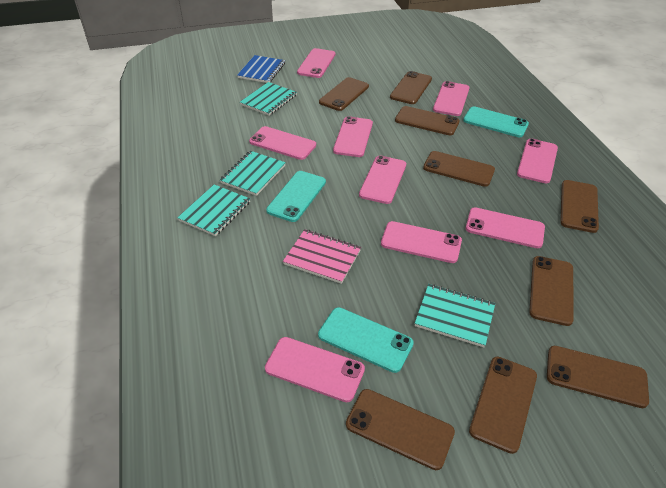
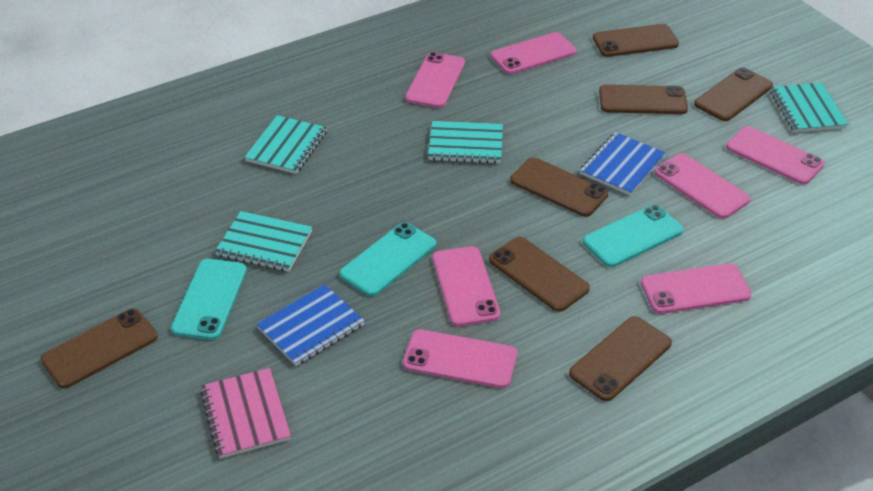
blue notebook: [237,55,285,83] = 1 -> [256,284,365,366] [580,132,666,196] = 2
brown phone: [319,77,369,111] [346,389,455,470] [390,71,432,104] [395,106,459,135] [423,151,495,187] [469,357,537,454] [529,256,574,326] [547,346,649,408] [560,180,599,233] = 9 -> [41,308,158,388] [489,237,590,312] [510,157,608,217] [569,316,672,401] [593,24,679,57] [599,84,688,114] [694,68,773,121] = 7
pink phone: [249,126,316,160] [265,337,365,402] [297,48,335,78] [333,116,373,157] [359,156,406,204] [381,221,462,263] [433,81,469,116] [466,208,545,248] [517,138,558,183] = 9 -> [403,329,517,388] [405,52,465,108] [433,246,500,326] [491,32,576,74] [641,263,752,314] [654,153,750,219] [726,126,824,184] = 7

